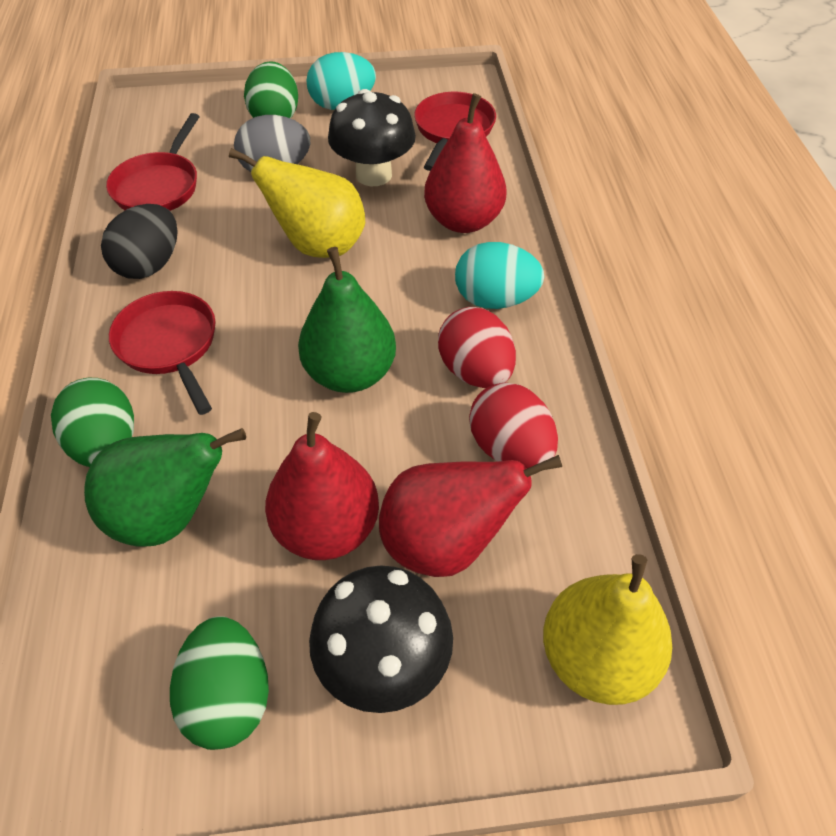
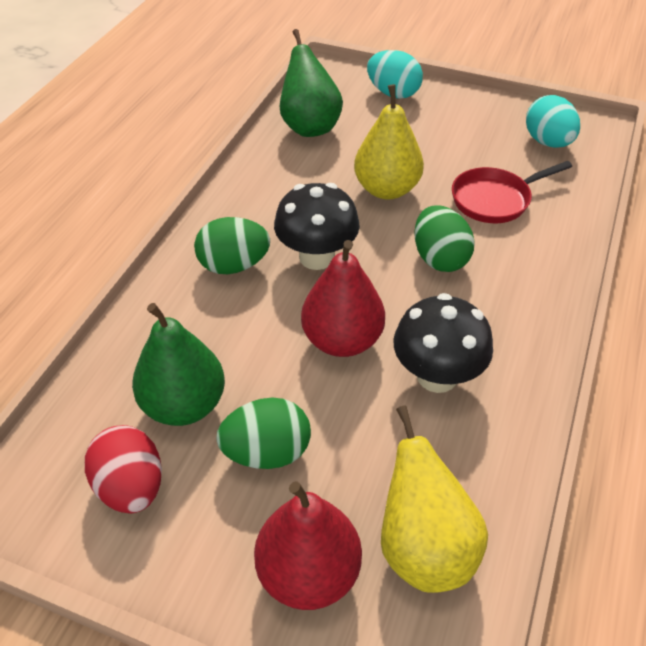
black egg: [101,204,178,279] = 1 -> none = 0
grey egg: [234,115,310,172] = 1 -> none = 0
red egg: [438,307,516,388] [469,382,558,468] = 2 -> [85,425,162,513] = 1
red pan: [106,113,200,211] [109,291,215,415] [414,92,496,171] = 3 -> [452,161,572,223] = 1
red pear: [265,412,379,560] [379,455,562,577] [424,93,506,233] = 3 -> [254,481,362,610] [301,240,385,357] = 2

